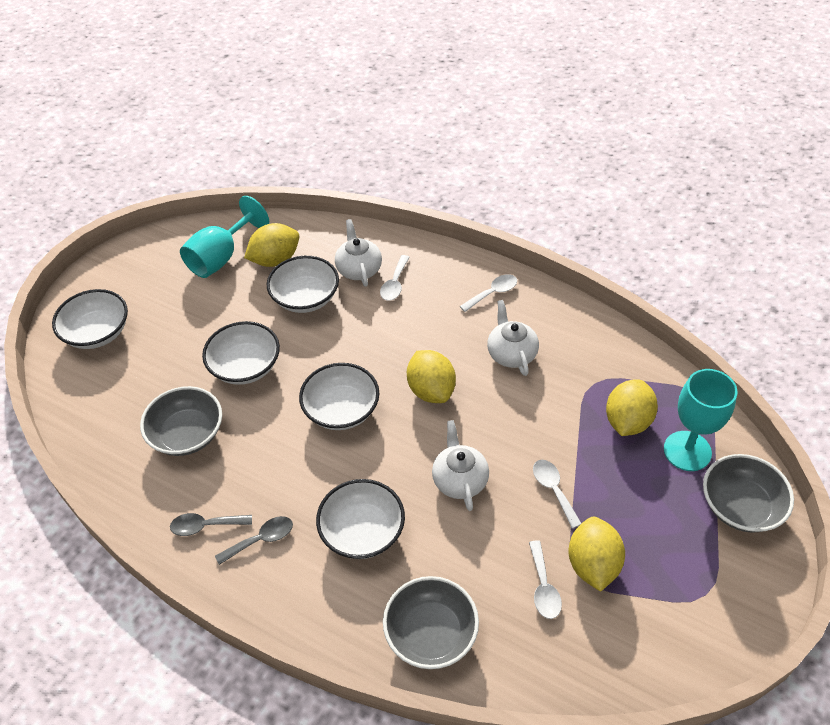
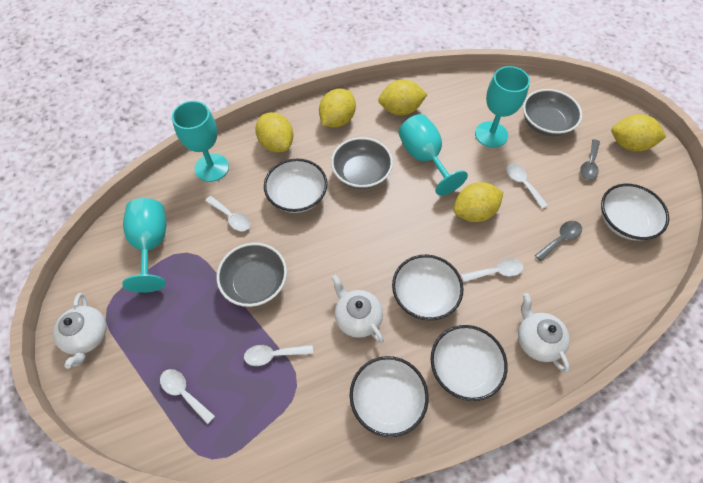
turquoise goblet: [180,196,269,278] [664,369,738,471] = 2 -> [122,198,166,293] [172,101,229,182] [398,114,468,196] [475,66,530,148] = 4
white spoon: [380,255,410,301] [460,274,517,312] [529,540,562,619] [533,460,581,528] = 4 -> [160,369,215,424] [205,196,251,232] [244,345,313,366] [461,258,524,282] [506,163,548,209] = 5
yellow lemon: [244,223,299,267] [407,350,456,403] [568,517,625,592] [606,380,658,436] = 4 -> [255,112,293,152] [319,89,356,128] [378,79,428,116] [453,182,503,222] [611,114,666,152] = 5

